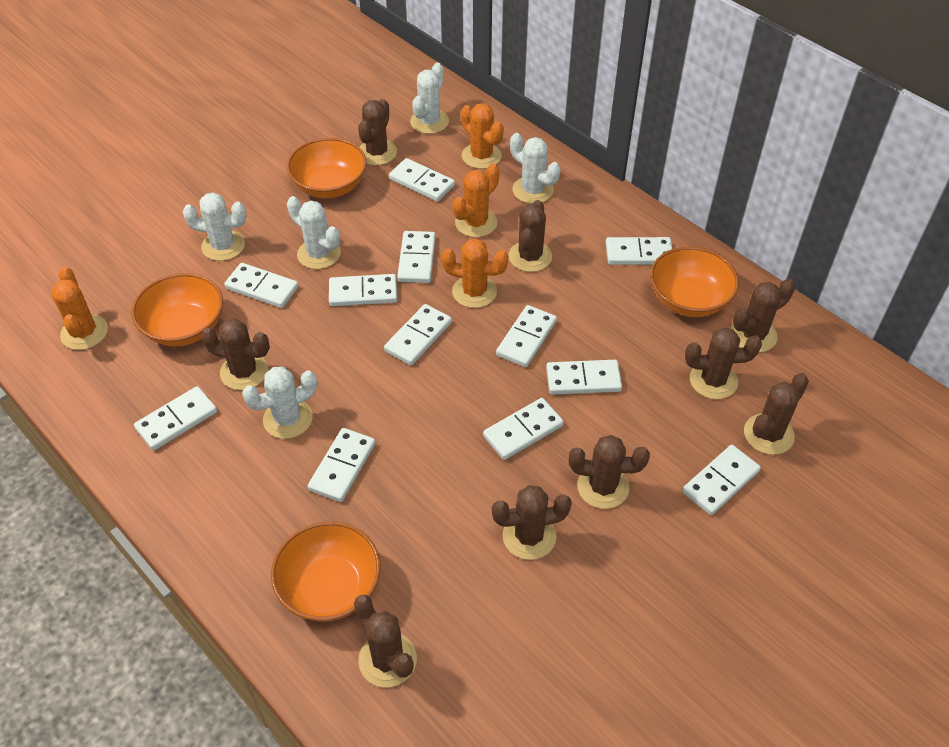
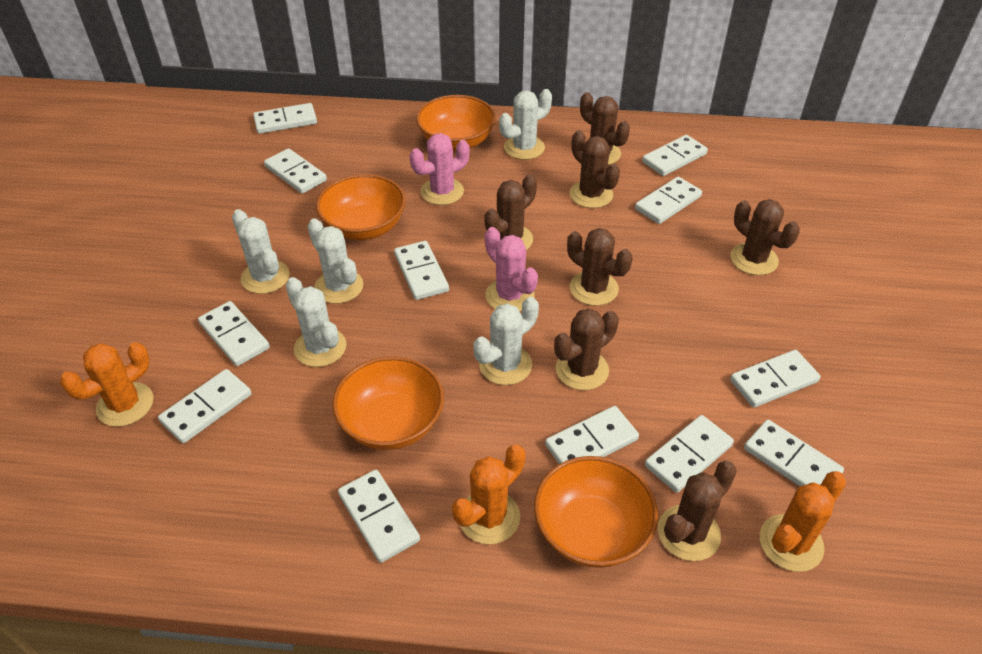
brown cactus: [201,319,270,390] [354,595,417,687] [358,99,397,166] [492,485,572,560] [509,200,552,272] [569,435,650,509] [685,327,762,399] [731,279,795,353] [744,373,809,455] = 9 -> [484,174,537,250] [554,308,619,390] [567,228,632,306] [569,130,620,208] [580,92,630,165] [658,461,737,561] [730,199,800,275] = 7
orange cactus: [51,267,108,350] [441,238,508,308] [453,163,500,237] [461,103,504,169] = 4 -> [60,342,154,427] [452,444,526,545] [760,471,846,572] = 3
pink cactus: none = 0 -> [410,133,470,205] [485,227,538,312] = 2

